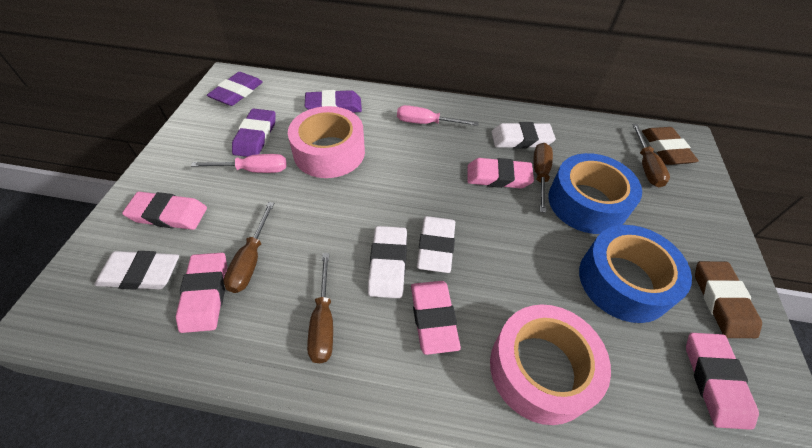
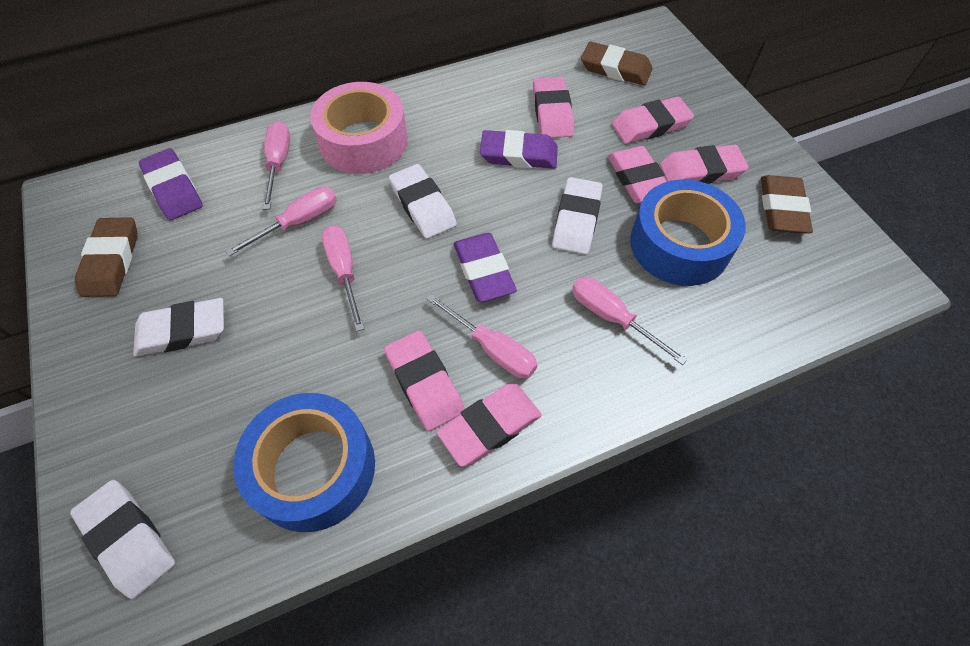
brown eraser: [642,127,699,165] [695,261,762,338] = 2 -> [75,218,138,297] [581,42,653,85] [761,175,813,234] = 3
brown screwdriver: [223,202,274,293] [307,253,333,363] [533,143,553,213] [632,124,670,187] = 4 -> none = 0
pink eraser: [122,192,207,230] [176,253,227,333] [411,281,461,355] [467,158,534,188] [686,333,759,430] = 5 -> [384,330,465,431] [436,384,542,467] [533,77,574,138] [608,146,667,203] [612,96,694,144] [660,145,749,184] = 6
pink screwdriver: [191,154,286,173] [397,105,479,126] = 2 -> [225,187,337,256] [263,121,290,210] [322,226,364,332] [427,294,537,379] [572,277,688,365] = 5
pink tape: [288,106,365,178] [490,304,611,425] = 2 -> [310,82,408,174] = 1

